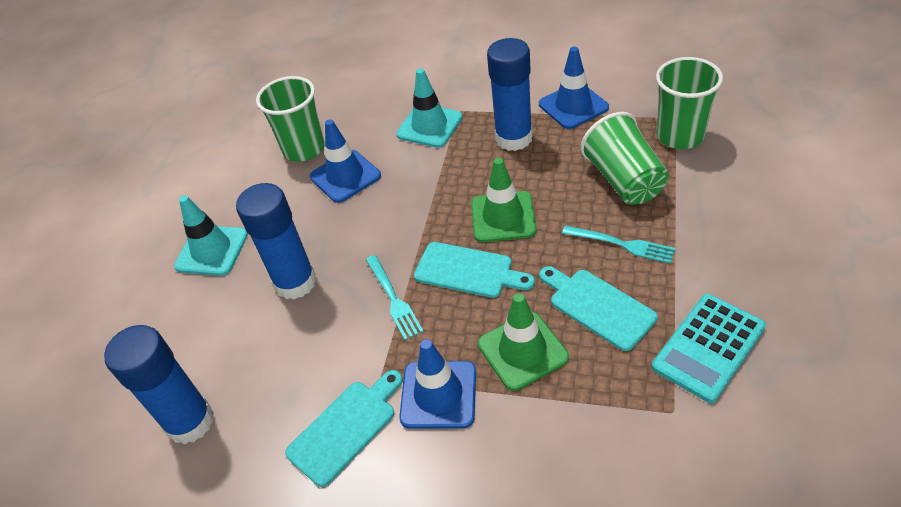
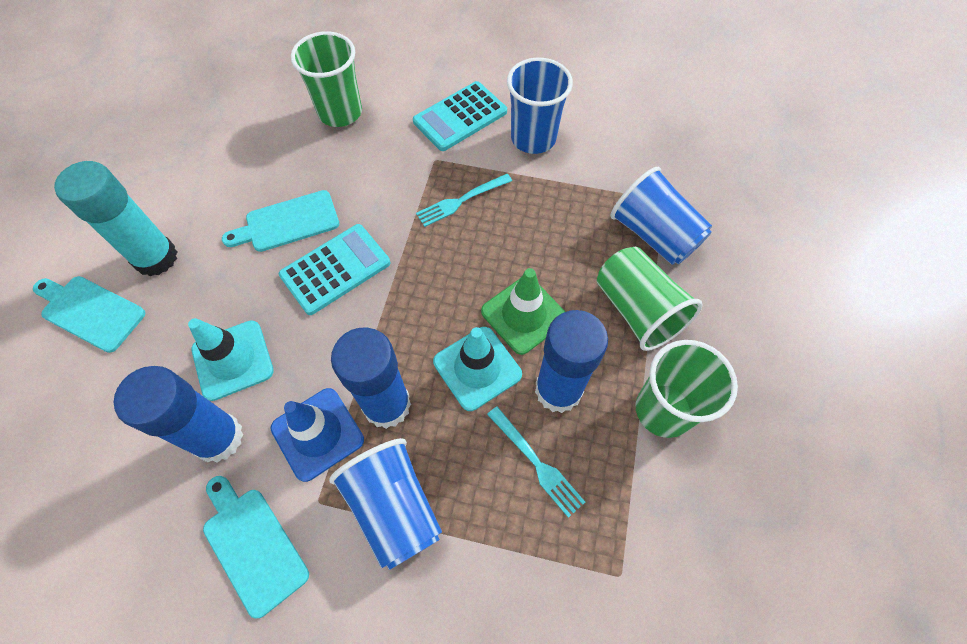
blue cup: none = 0 -> [329,438,442,570] [507,57,573,154] [611,167,712,265] = 3
blue traffic cone: [310,119,381,203] [399,339,476,429] [539,47,609,129] = 3 -> [271,388,364,482] = 1
green traffic cone: [471,158,536,242] [478,293,569,391] = 2 -> [481,268,565,355] = 1
turquoise calculator: [651,294,766,403] = 1 -> [279,224,391,315] [413,81,507,151] = 2
turquoise glue stick: none = 0 -> [54,161,177,276] = 1

